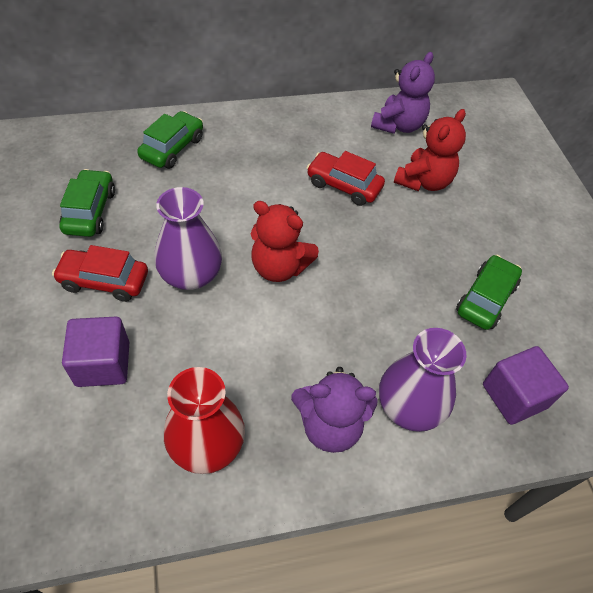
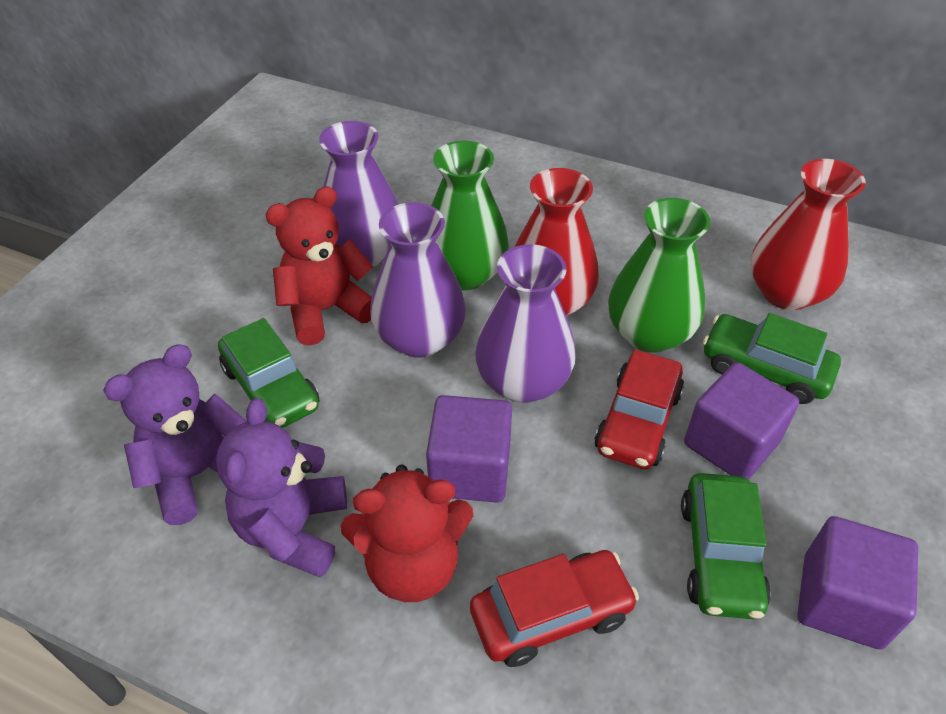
green vase: none = 0 -> [431,141,509,290] [608,198,710,353] = 2
purple cube: [62,317,129,387] [483,346,569,425] = 2 -> [426,395,512,503] [684,362,799,480] [797,516,918,649] = 3
purple vase: [155,187,222,290] [379,328,466,432] = 2 -> [319,121,399,267] [370,202,466,358] [475,244,576,403] = 3
red vase: [164,367,245,474] = 1 -> [514,168,599,316] [751,159,866,310] = 2

